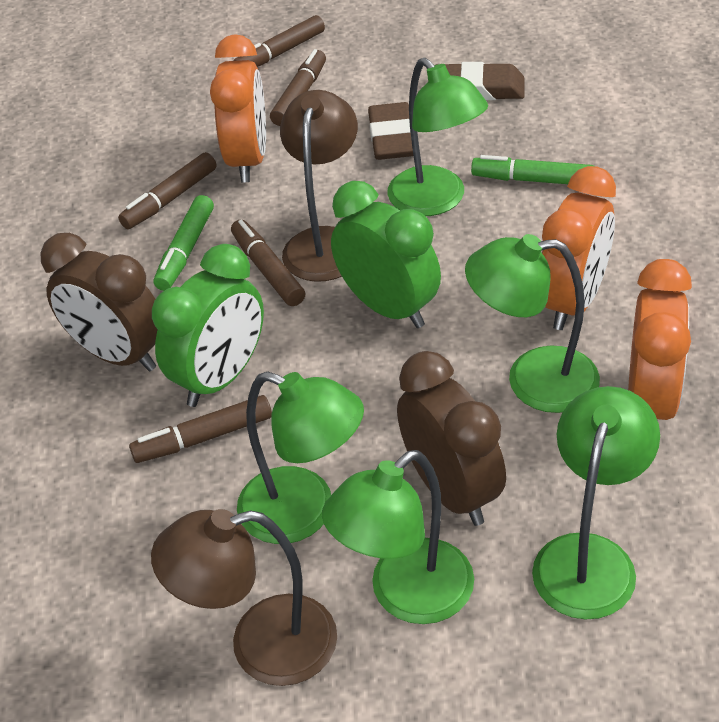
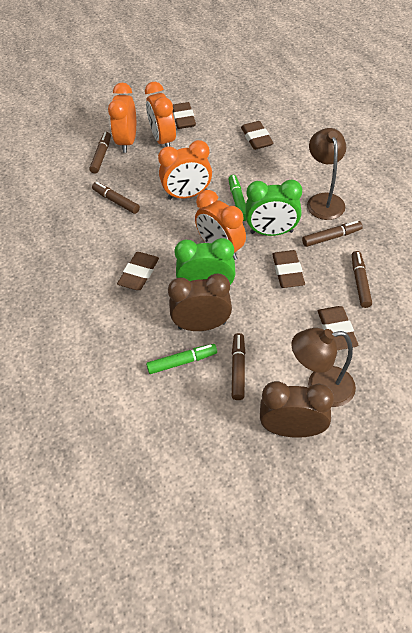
brown eraser: [368,102,414,160] [436,62,525,100] = 2 -> [117,252,159,290] [173,102,196,129] [241,121,273,150] [272,250,305,288] [318,306,359,350] = 5
green lamp: [237,372,364,544] [322,450,474,624] [387,58,488,216] [465,234,600,413] [532,386,660,619] = 5 -> none = 0
orange clock: [210,34,266,182] [542,166,616,330] [628,259,692,420] = 3 -> [108,83,136,153] [145,82,176,147] [158,140,212,200] [195,190,246,260] = 4

